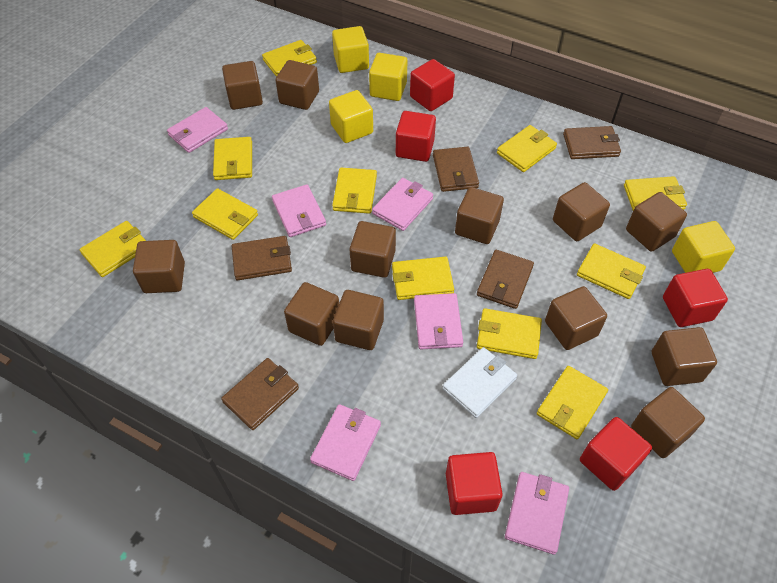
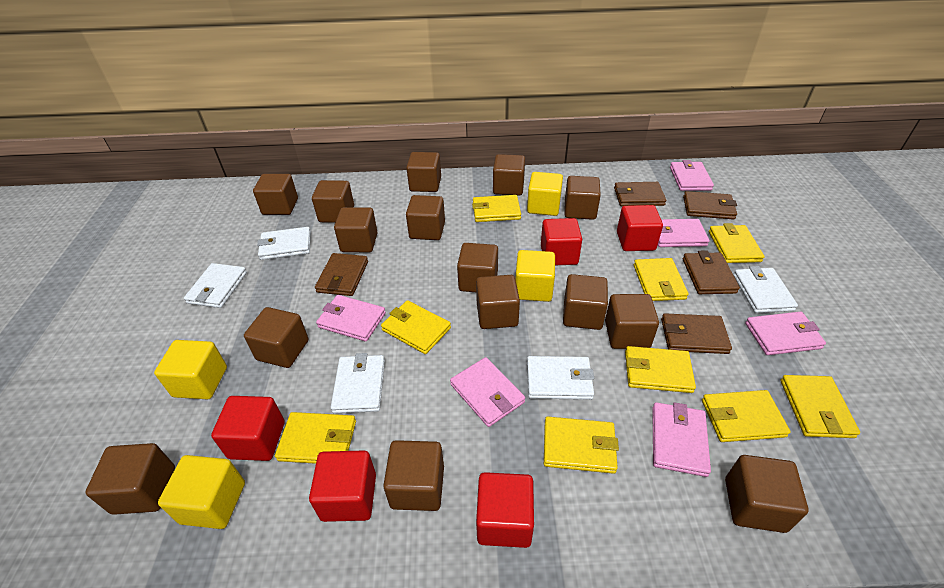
brown cube: [133,240,185,293] [222,61,263,110] [275,60,319,110] [284,282,339,346] [333,290,384,350] [349,221,396,278] [455,187,504,244] [545,286,607,350] [553,182,610,242] [626,192,687,252] [631,387,705,458] [652,327,717,386] = 12 -> [85,443,175,515] [244,307,309,368] [253,174,298,215] [312,180,354,223] [334,207,378,252] [383,440,444,511] [406,152,441,192] [406,195,445,240] [457,243,498,292] [476,275,520,329] [493,154,525,196] [563,274,608,330] [564,176,601,220] [605,294,659,349] [725,455,808,533] = 15
white wallet: [442,347,517,418] = 1 -> [184,263,247,308] [257,227,311,260] [330,353,385,413] [527,356,594,400] [733,266,798,313] = 5
yellow wallet: [79,221,146,277] [192,188,258,240] [213,137,252,180] [262,40,317,77] [332,168,377,214] [392,256,454,300] [477,308,542,359] [497,125,557,172] [537,366,608,439] [577,243,646,299] [624,176,687,210] = 11 -> [275,412,356,464] [381,300,451,354] [472,195,521,222] [544,417,619,474] [625,346,696,393] [634,258,688,301] [702,390,790,442] [709,223,765,263] [780,375,860,438] = 9

